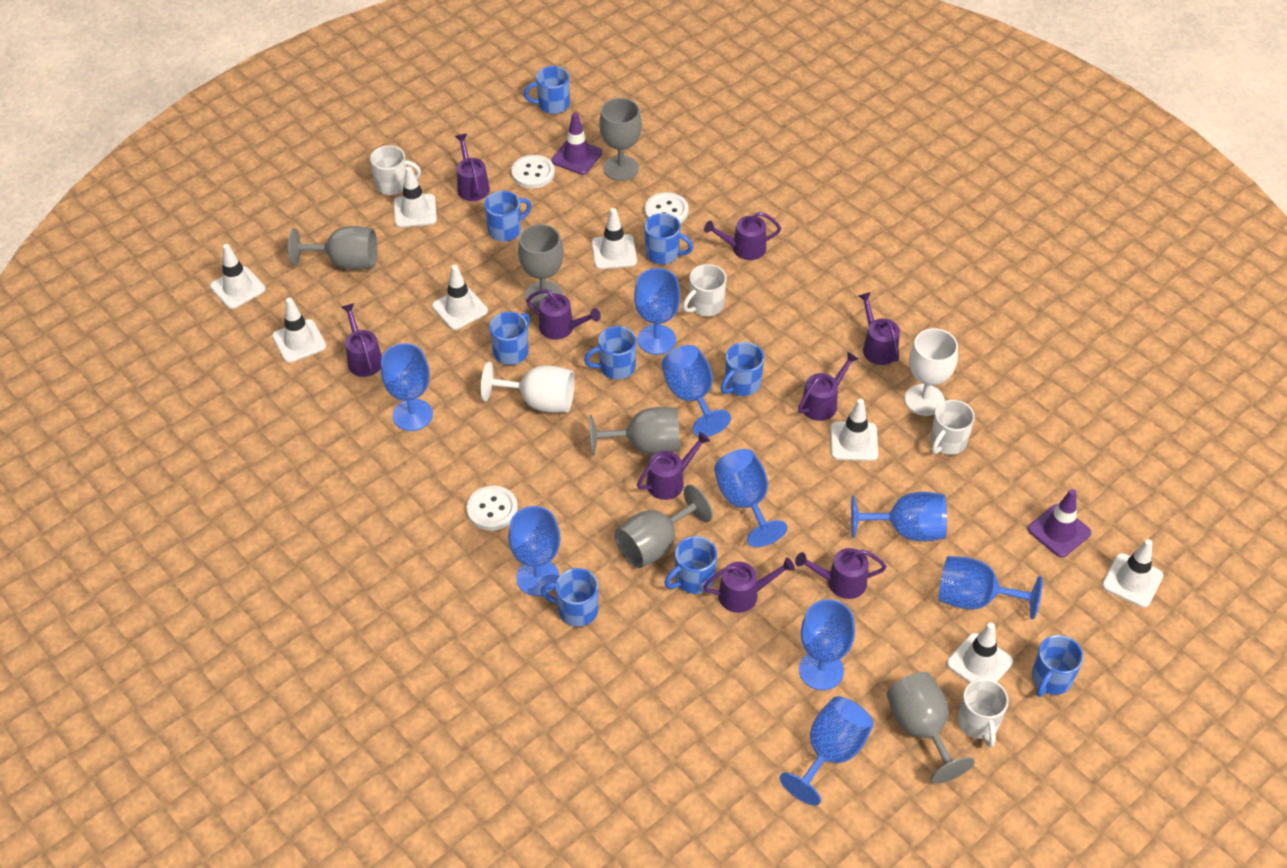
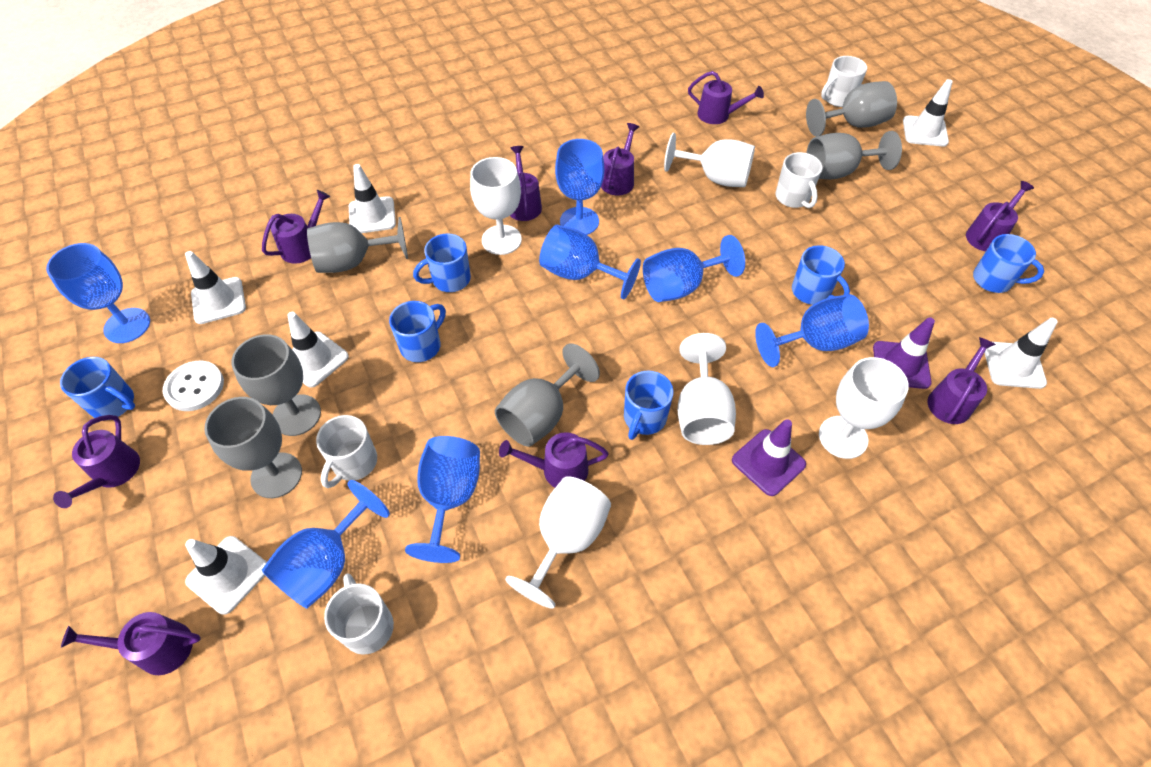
blue goblet: [381,343,433,431] [508,506,560,596] [634,268,680,355] [661,345,731,437] [714,449,788,547] [779,696,874,806] [799,599,855,690] [851,492,947,541] [939,556,1043,619] = 9 -> [46,243,150,343] [262,480,390,609] [405,436,480,563] [539,225,641,299] [555,139,604,235] [643,235,745,302] [755,294,869,367] = 7
blue mug: [484,191,532,241] [489,312,530,365] [524,66,570,114] [540,568,599,627] [584,326,637,380] [645,213,693,264] [665,536,717,594] [721,342,764,396] [1032,635,1084,697] = 9 -> [60,357,135,418] [389,301,446,362] [413,233,471,292] [624,371,673,440] [792,245,850,305] [973,234,1044,293] = 6
white button: [467,486,518,531] [511,155,555,188] [645,192,689,224] = 3 -> [163,361,224,411] = 1
white goblet: [481,362,575,413] [905,328,958,416] = 2 -> [470,157,522,255] [505,476,611,609] [664,133,755,187] [678,333,736,445] [819,357,909,459] = 5
white traffic cone: [210,244,266,309] [272,298,326,363] [394,167,437,227] [432,265,488,330] [592,208,637,269] [830,399,878,461] [947,623,1013,683] [1102,539,1163,608] = 8 -> [185,251,246,324] [185,536,267,615] [287,312,349,388] [349,164,396,233] [903,79,953,147] [984,318,1058,389] = 6

